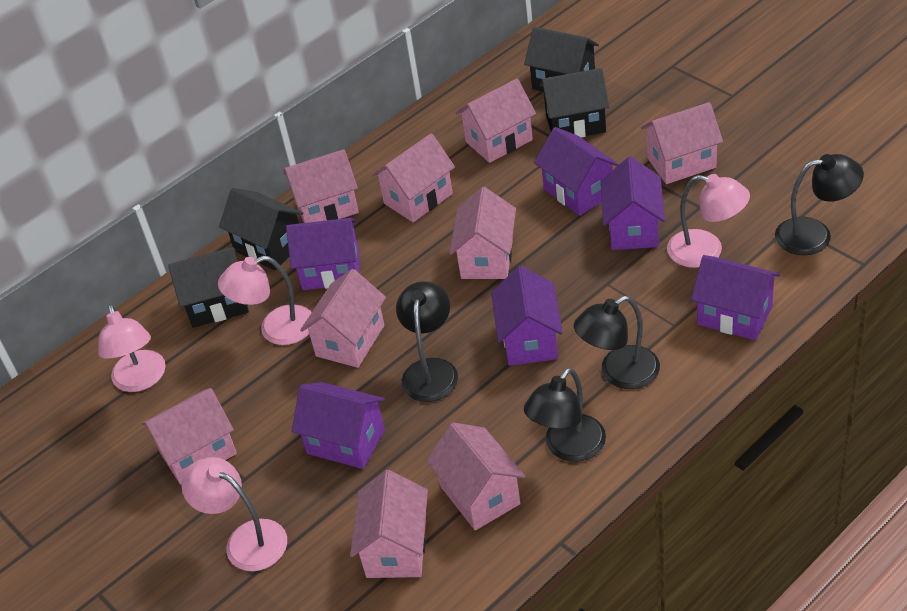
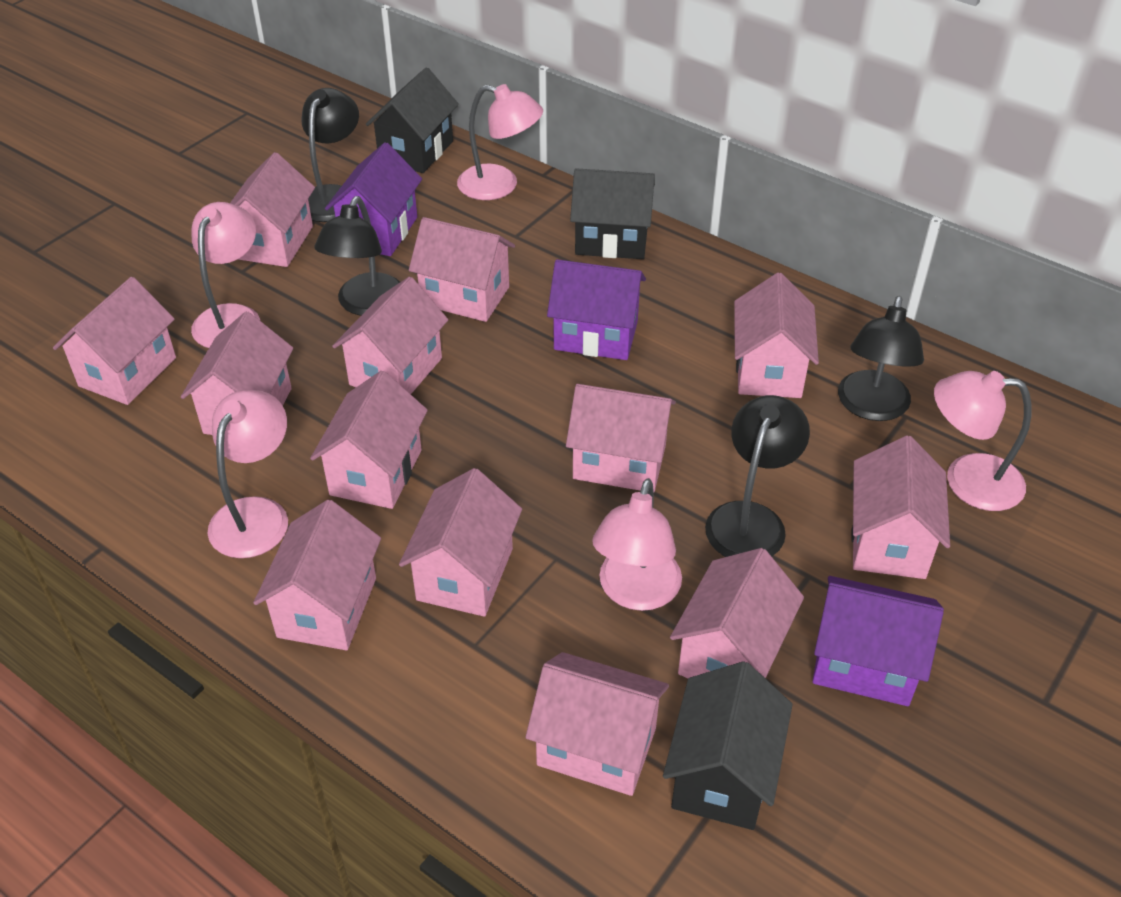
black house: [168,247,249,328] [219,188,303,270] [524,27,599,92] [539,68,609,138] = 4 -> [366,67,459,173] [570,168,655,259] [663,661,793,830] = 3
pink house: [142,388,237,485] [283,149,359,223] [300,269,386,368] [350,470,428,578] [372,133,455,222] [426,422,525,530] [449,187,516,279] [456,79,536,163] [641,102,723,184] = 9 -> [53,277,176,405] [181,312,293,435] [230,152,315,267] [253,500,381,650] [310,371,428,509] [332,277,448,394] [399,468,522,617] [409,217,515,322] [526,652,669,796] [566,384,676,492] [670,548,804,678] [734,273,819,398] [851,435,950,579] = 13
pink lamp: [98,304,166,392] [181,457,287,571] [218,256,312,345] [667,174,750,268] = 4 -> [191,202,260,348] [207,390,288,558] [457,84,543,200] [592,478,682,611] [934,371,1031,511] = 5
purple house: [286,218,359,290] [292,382,385,469] [491,266,563,366] [534,127,619,216] [601,157,665,250] [691,255,780,341] = 6 -> [325,142,422,256] [547,259,646,360] [812,576,944,706] = 3

